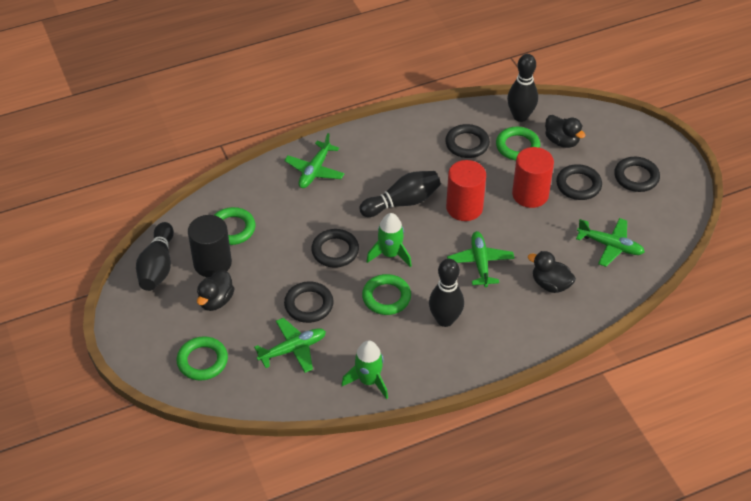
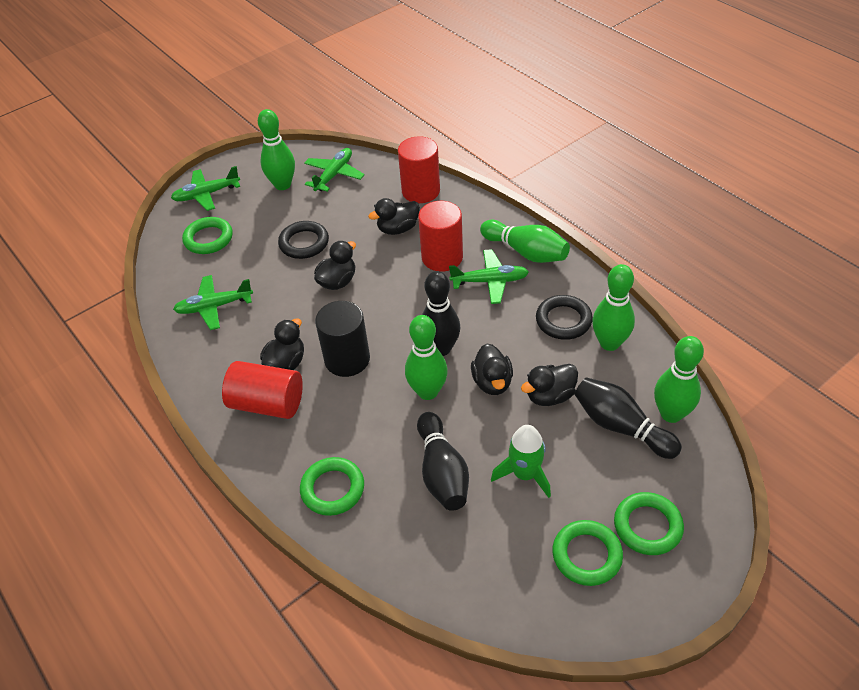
black bowling pin: [136,222,174,291] [359,171,441,217] [429,259,464,327] [507,54,538,122] = 4 -> [417,412,469,511] [422,271,460,356] [574,377,682,459] = 3
black duck: [197,270,235,311] [528,251,576,293] [545,115,585,148] = 3 -> [260,318,304,370] [314,241,356,290] [368,198,420,235] [471,344,513,395] [521,364,578,406] = 5
black ring: [284,281,334,323] [311,229,359,268] [445,124,490,158] [556,164,602,200] [614,157,660,192] = 5 -> [278,221,329,259] [536,295,593,340] = 2
green bowling pin: none = 0 -> [258,109,295,190] [405,315,448,400] [480,220,570,263] [592,264,635,351] [654,336,704,423] = 5
green rocket: [341,340,388,399] [366,213,412,267] = 2 -> [491,425,551,498] = 1
red cylinder: [446,160,486,221] [512,147,554,208] = 2 -> [222,361,303,419] [398,136,440,203] [418,201,463,272] = 3

